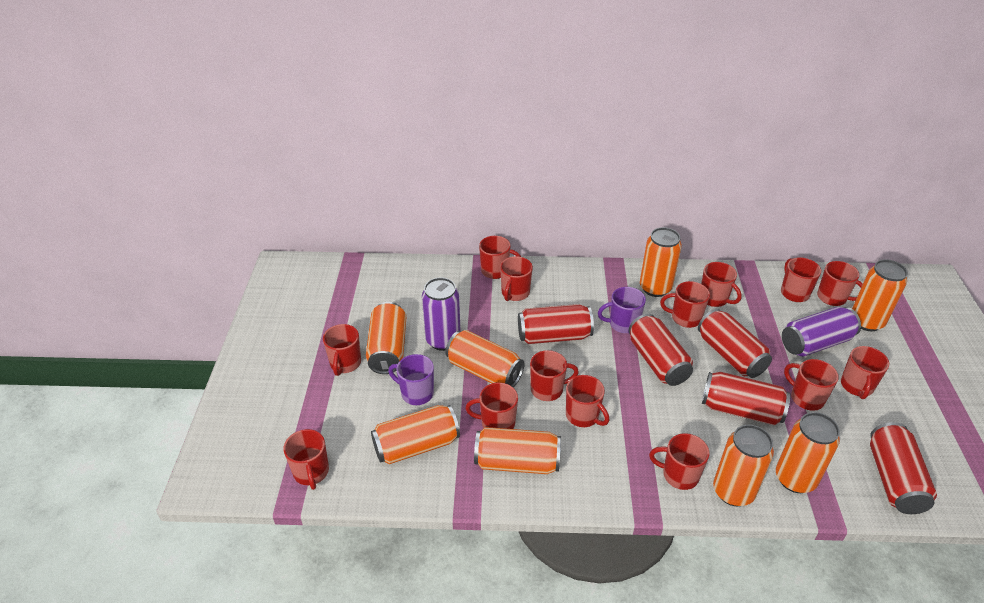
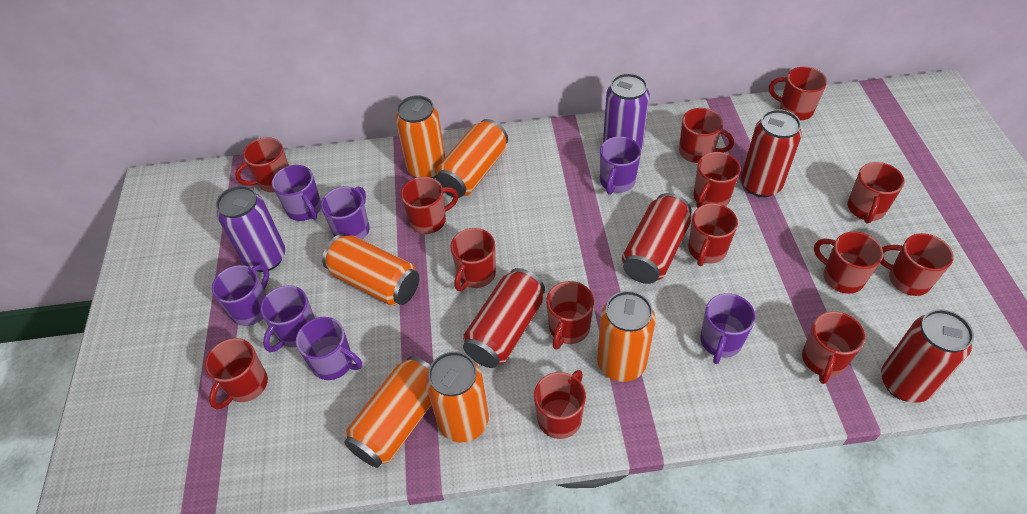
orange can: [366,302,406,374] [371,405,460,464] [445,330,525,387] [474,427,561,474] [640,227,682,297] [713,425,774,506] [776,412,840,493] [852,259,908,331] = 8 -> [322,234,419,306] [344,356,431,468] [395,95,446,179] [426,351,489,442] [436,119,508,198] [597,291,655,382] = 6
purple mug: [388,354,434,405] [598,287,646,333] = 2 -> [212,264,269,326] [260,285,315,352] [272,165,321,221] [296,317,362,380] [321,187,370,240] [600,136,641,195] [700,293,756,364] = 7
red can: [518,304,594,344] [628,314,693,386] [698,309,772,378] [702,372,791,425] [870,422,937,514] = 5 -> [463,268,545,368] [622,193,692,284] [741,109,802,197] [881,309,974,403] = 4

